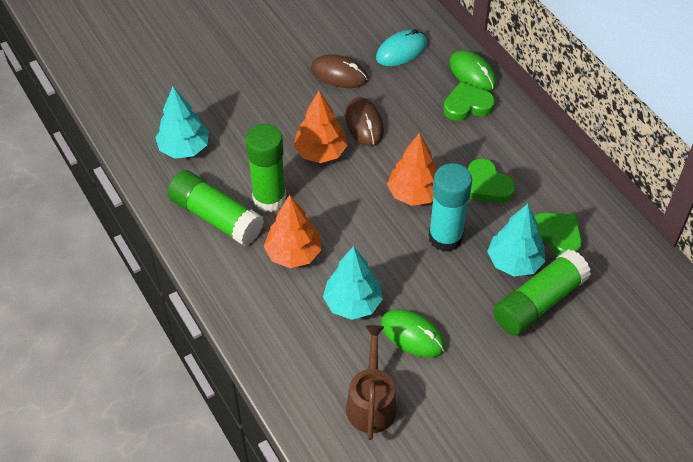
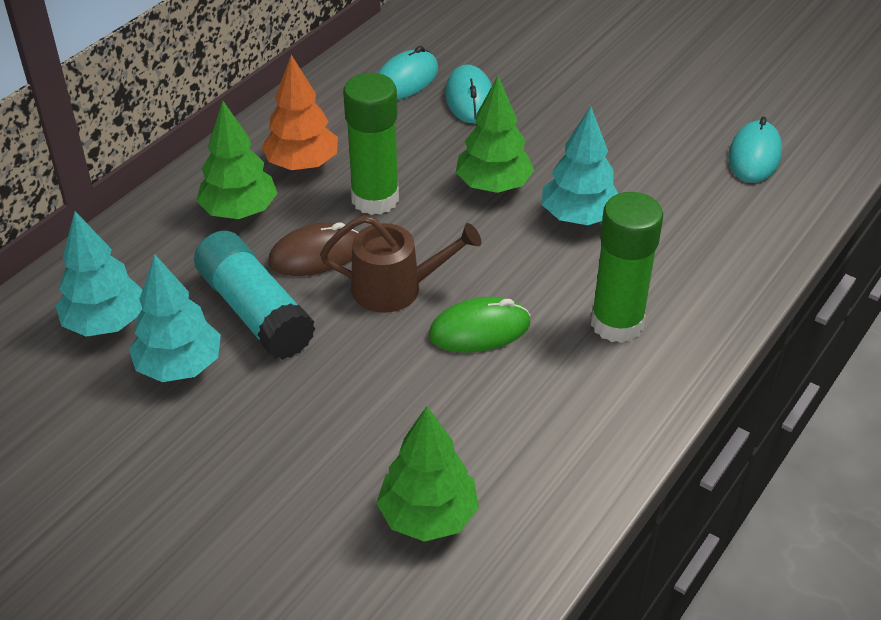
brown mouse: [311,54,368,88] [345,97,384,146] = 2 -> [268,223,358,276] = 1
green glue stick: [167,170,264,246] [245,124,286,212] [493,249,591,336] = 3 -> [343,73,399,215] [591,192,663,343] = 2
green heart: [443,82,495,121] [468,158,515,203] [534,213,582,256] = 3 -> none = 0
green mouse: [381,309,445,358] [449,50,497,92] = 2 -> [429,297,530,353] = 1
green tree: none = 0 -> [196,101,277,219] [376,406,479,542] [455,76,534,193] = 3
orange tree: [264,195,322,268] [294,91,348,163] [387,133,438,206] = 3 -> [261,55,338,170] = 1
turquoise mouse: [376,29,427,66] = 1 -> [378,46,438,100] [445,64,492,123] [728,117,782,183] = 3

